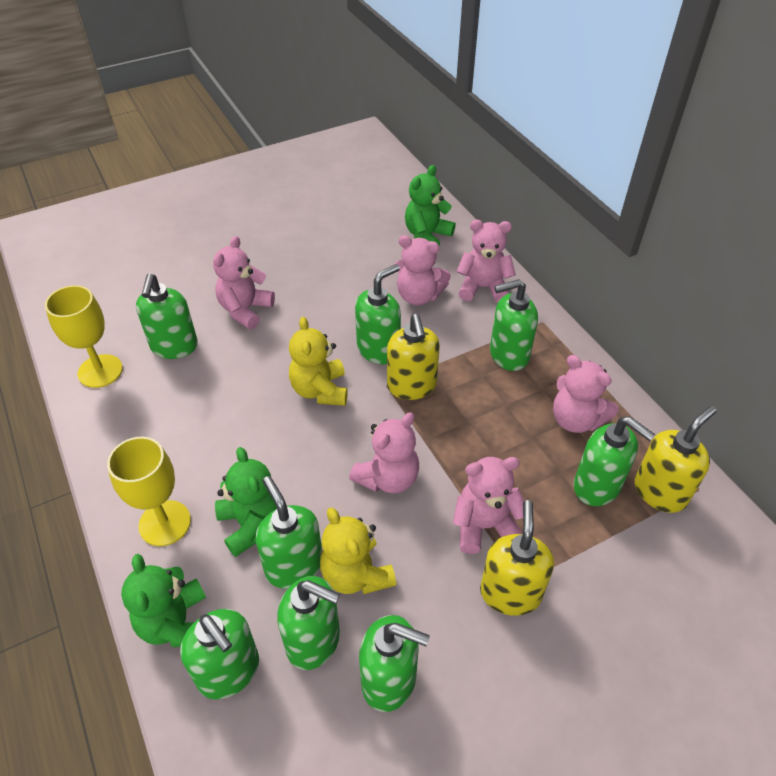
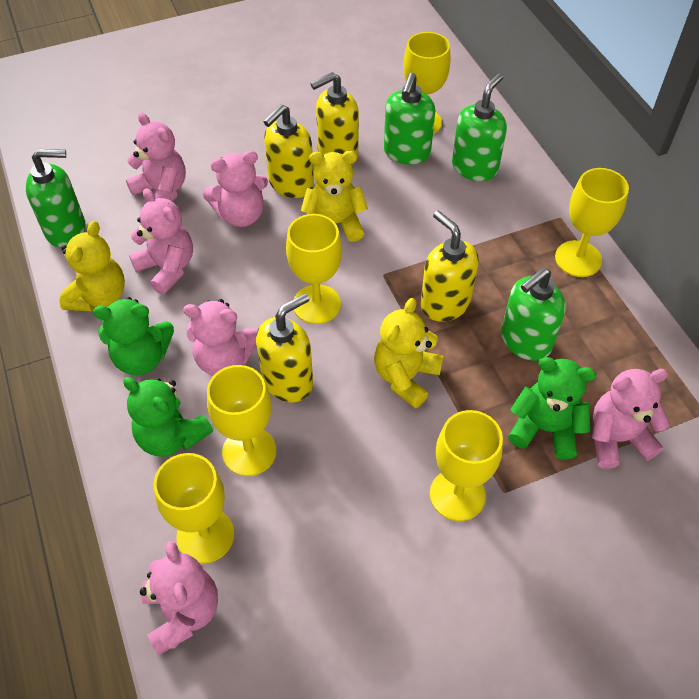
green soap dispenser: [136,273,198,359] [180,609,259,700] [256,476,322,589] [277,576,340,670] [355,264,401,364] [359,615,430,712] [490,279,538,371] [574,416,655,506] = 8 -> [25,149,85,248] [384,73,435,165] [452,74,507,181] [501,268,566,361] = 4
yellow goblet: [45,285,123,388] [107,437,191,546] = 2 -> [154,453,234,564] [207,365,276,476] [286,214,342,324] [403,32,450,134] [430,410,503,521] [555,168,629,277] = 6
yellow soap dispenser: [387,314,440,400] [480,500,554,616] [635,406,717,513] = 3 -> [256,293,313,403] [263,104,314,198] [310,72,359,165] [421,211,479,322] = 4
yellow teddy bear: [289,317,347,406] [320,508,396,594] = 2 -> [60,221,125,312] [301,151,368,242] [374,298,443,409] = 3

